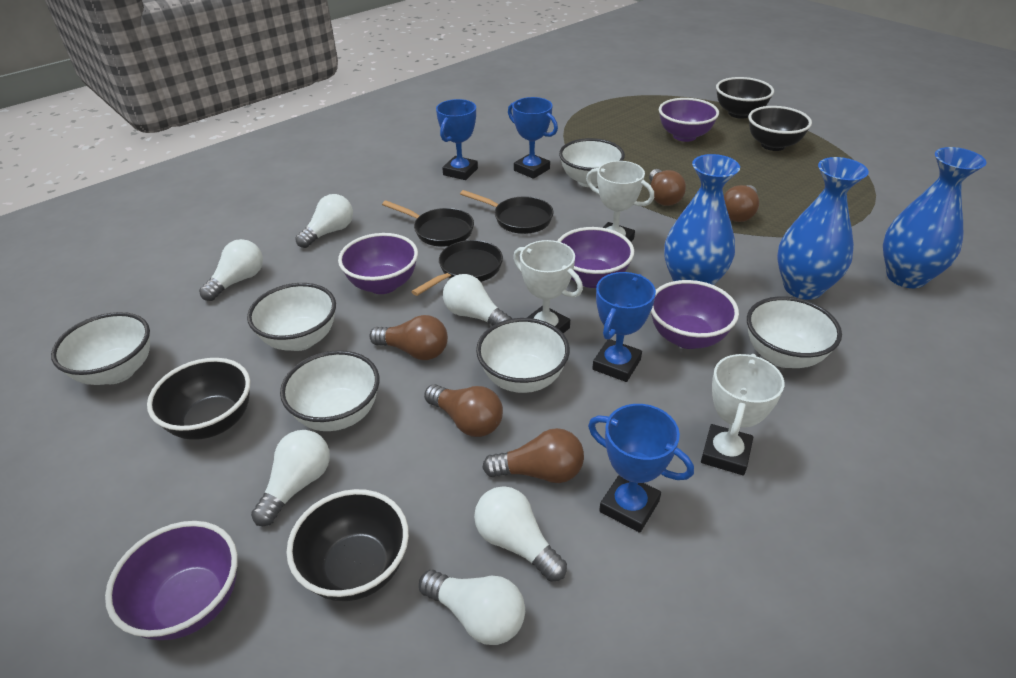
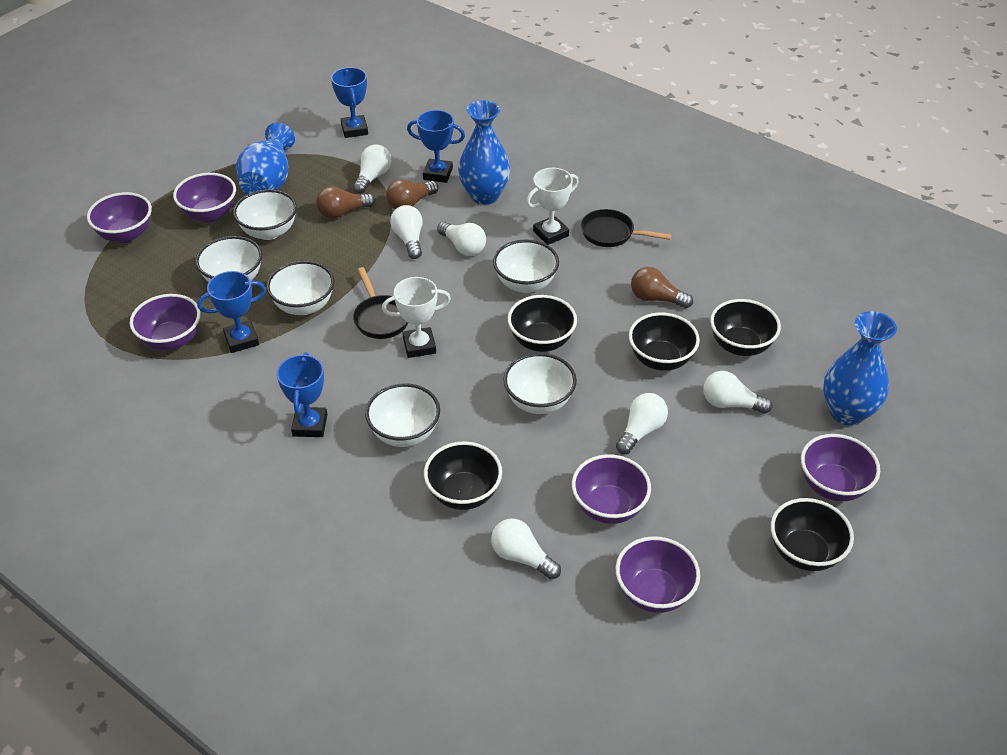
black bowl: [147,358,250,440] [287,489,409,601] [716,77,774,119] [748,106,812,151] = 4 -> [424,441,502,510] [508,295,577,352] [629,312,700,371] [710,299,781,356] [771,498,854,571] = 5
black pan: [382,200,474,247] [411,240,503,296] [460,190,553,234] = 3 -> [353,267,408,339] [581,209,672,247] = 2
brown light bulb: [369,315,448,360] [424,384,503,437] [482,428,584,483] [649,169,686,206] [724,185,759,222] = 5 -> [316,186,375,218] [386,179,438,209] [631,267,693,308] = 3
purple bowl: [105,521,238,640] [338,233,418,294] [558,227,634,288] [651,280,739,349] [659,98,719,142] = 5 -> [87,192,152,243] [130,294,200,351] [173,173,236,222] [572,454,651,524] [616,536,700,613] [801,434,880,501] = 6
white trophy: [513,240,583,333] [586,161,654,242] [701,354,784,476] = 3 -> [382,277,451,358] [526,168,579,245] = 2

